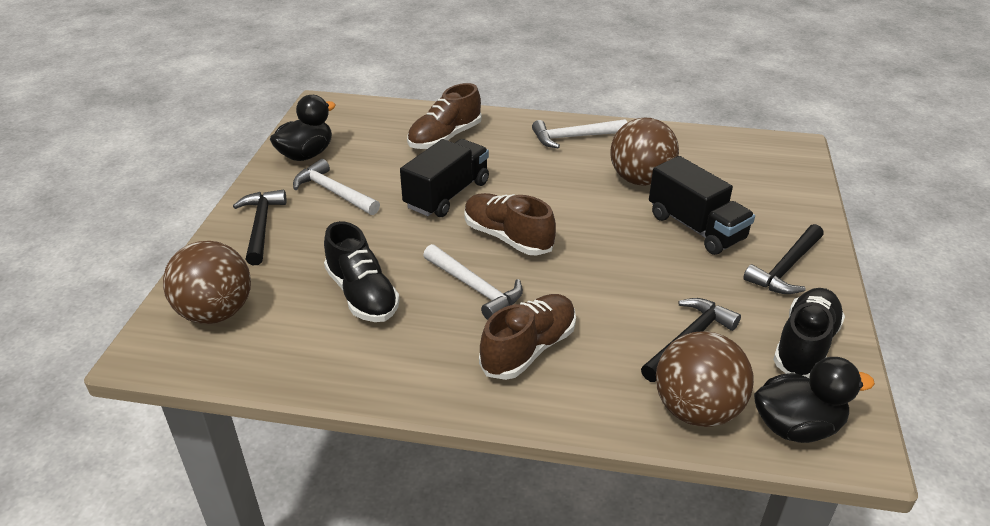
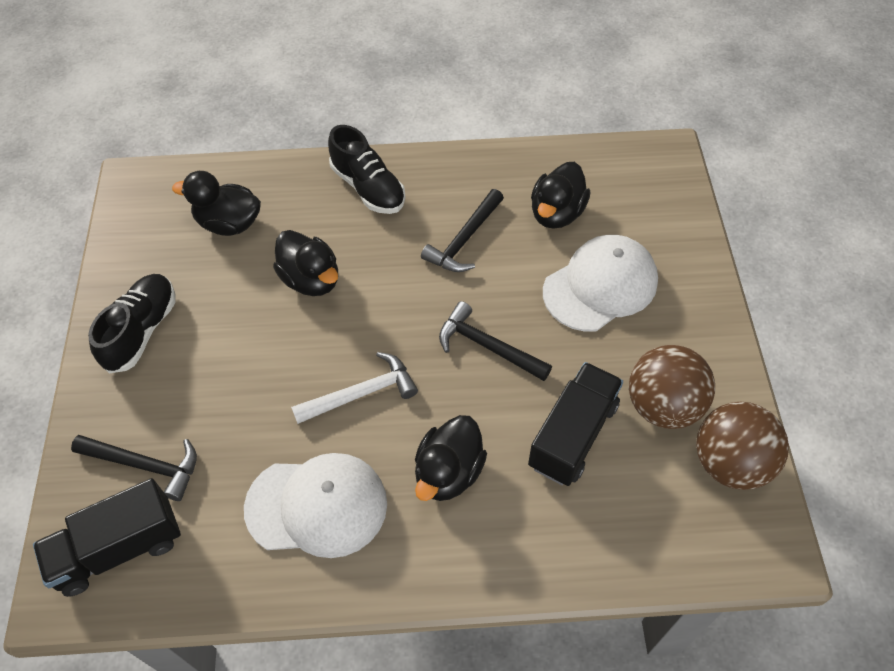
black duck: [270,95,336,161] [754,357,875,443] = 2 -> [172,171,261,236] [273,230,338,296] [415,415,487,501] [531,162,590,229] = 4
brown ball: [163,241,251,324] [610,118,679,186] [656,331,754,427] = 3 -> [629,345,715,429] [696,402,789,490] = 2
brown shoe: [407,83,482,149] [464,193,556,256] [479,294,576,380] = 3 -> none = 0
white cap: none = 0 -> [244,453,387,558] [543,235,658,332] = 2
white hammer: [293,159,380,215] [423,244,523,320] [532,119,627,148] = 3 -> [291,352,418,424] = 1

